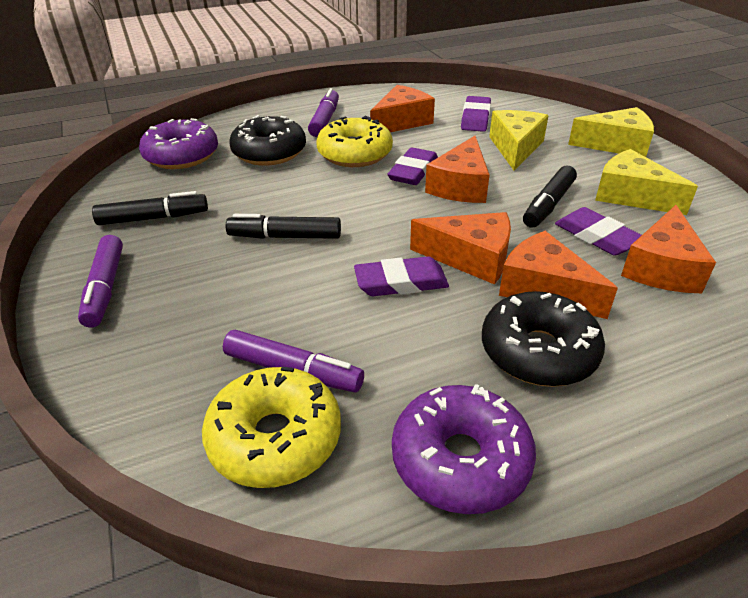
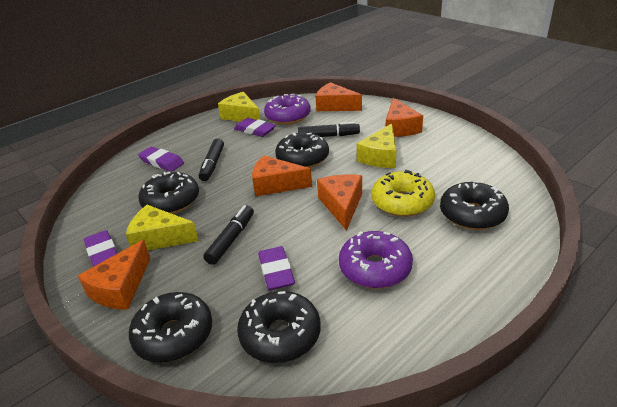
black donut: [230,115,306,166] [482,291,605,387] = 2 -> [129,292,212,363] [138,172,199,214] [237,291,321,363] [275,132,329,168] [440,181,509,230] = 5
purple marker: [78,235,123,328] [223,330,364,392] [308,88,339,137] = 3 -> none = 0
yellow donut: [202,367,341,488] [316,116,393,167] = 2 -> [372,170,435,217] = 1

